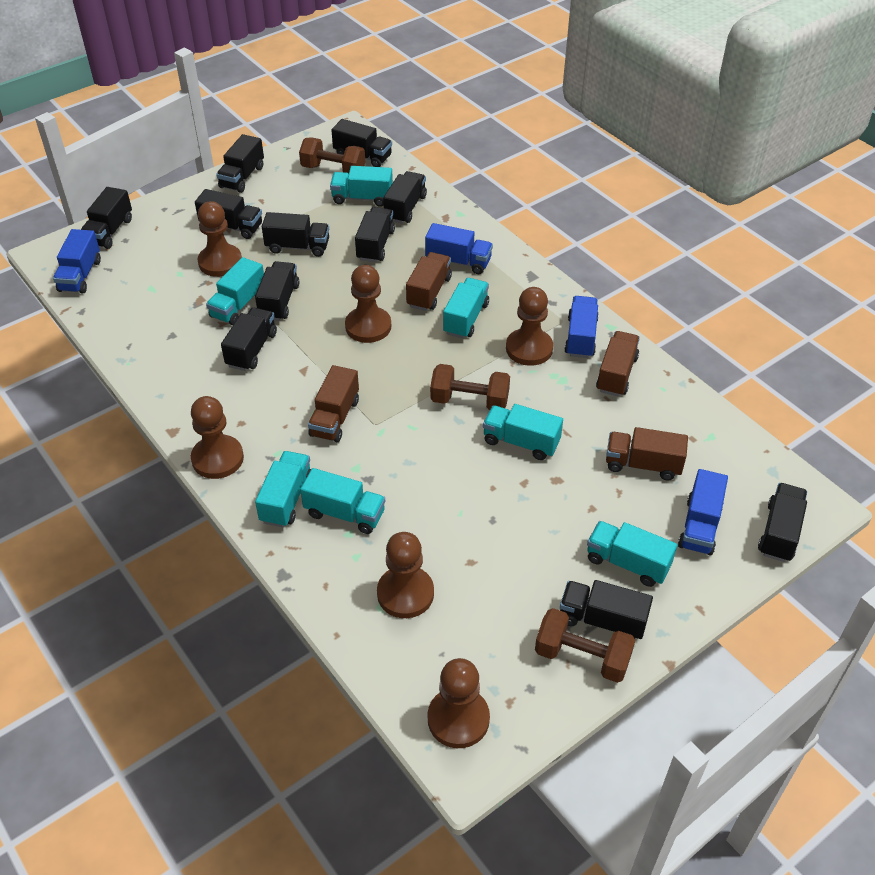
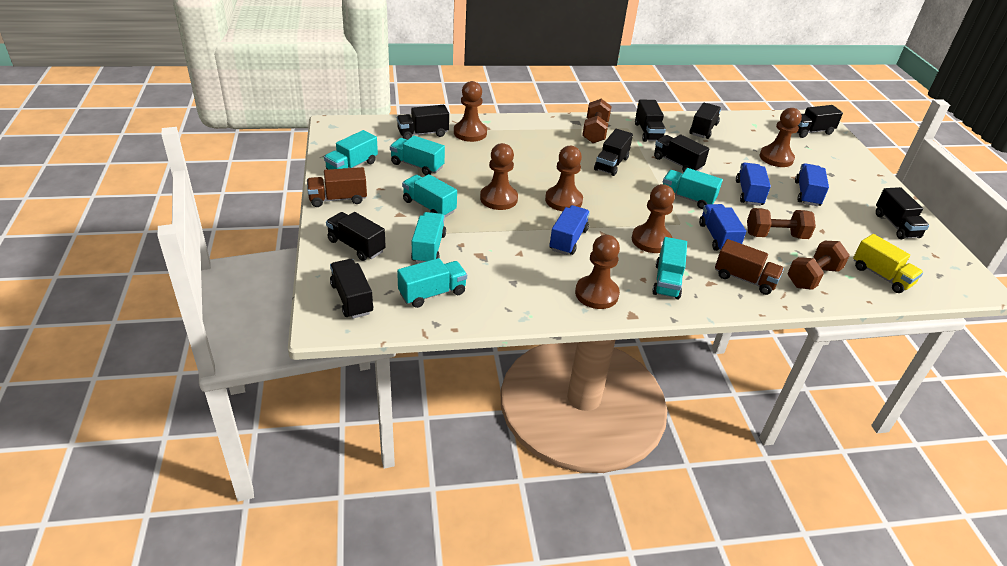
black truck: [81,187,132,249] [195,189,262,239] [216,134,264,193] [221,307,277,371] [255,261,300,321] [262,212,329,257] [331,119,392,167] [355,207,395,262] [383,171,427,224] [560,580,653,639] [758,483,807,562] = 11 -> [326,212,386,261] [330,259,373,319] [397,105,449,140] [594,129,633,176] [635,100,666,142] [654,135,709,172] [690,103,721,139] [796,105,843,138] [876,187,929,239] = 9
brown truck: [308,365,359,442] [406,252,452,311] [596,331,640,396] [606,427,688,481] = 4 -> [307,167,367,207] [715,239,784,295] = 2
yellow truck: none = 0 -> [853,234,923,293] = 1

